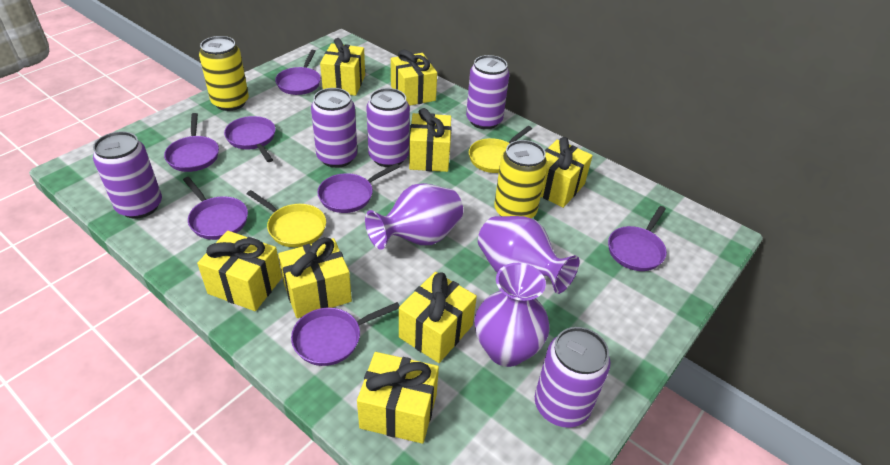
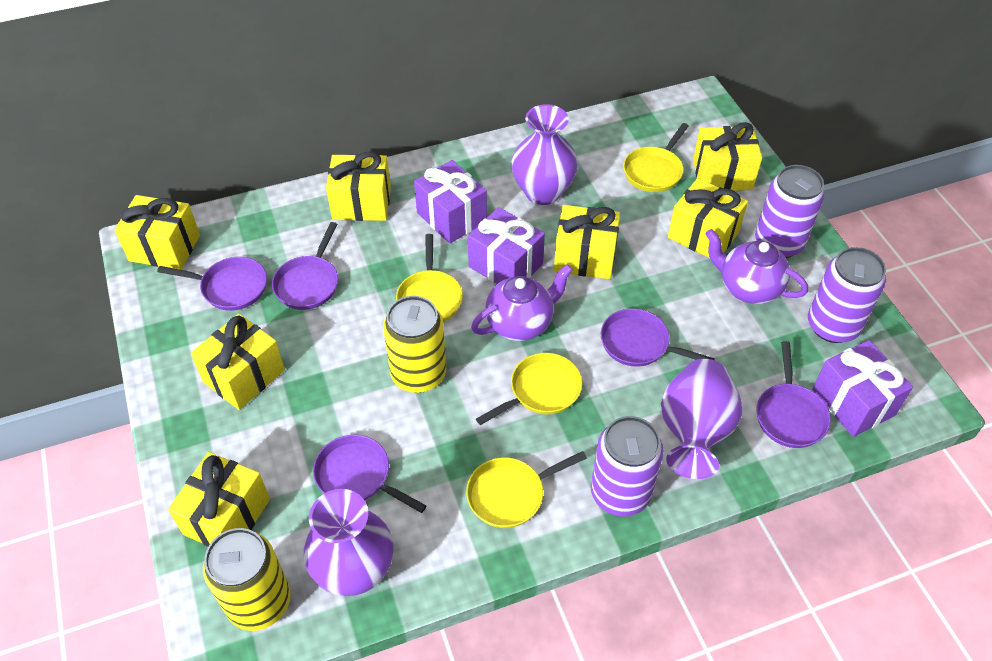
purple can: [93,131,162,219] [311,88,357,168] [366,88,410,167] [466,55,509,129] [535,327,610,428] = 5 -> [591,416,664,516] [755,165,825,258] [808,247,886,343] = 3
purple gift: none = 0 -> [414,160,487,244] [468,207,545,284] [812,340,913,437] = 3
purple pan: [164,113,219,172] [183,177,248,240] [224,116,276,162] [275,50,321,95] [291,302,400,366] [317,163,400,213] [608,206,667,271] = 7 -> [157,257,267,311] [272,222,338,310] [313,435,426,513] [601,309,715,367] [757,341,831,448] = 5
purple teapot: none = 0 -> [471,264,573,341] [705,229,808,304] = 2
yellow gift: [197,231,282,311] [278,238,352,318] [320,38,365,96] [357,352,439,444] [391,49,437,106] [399,272,477,363] [409,108,452,172] [541,137,593,208] = 8 -> [114,195,200,270] [168,452,270,547] [191,314,285,410] [326,151,391,221] [554,205,620,279] [668,178,748,258] [693,122,762,191] = 7
yellow pan: [247,190,326,247] [469,126,532,173] = 2 -> [396,234,463,322] [466,451,587,528] [476,353,582,425] [623,123,689,192] = 4

